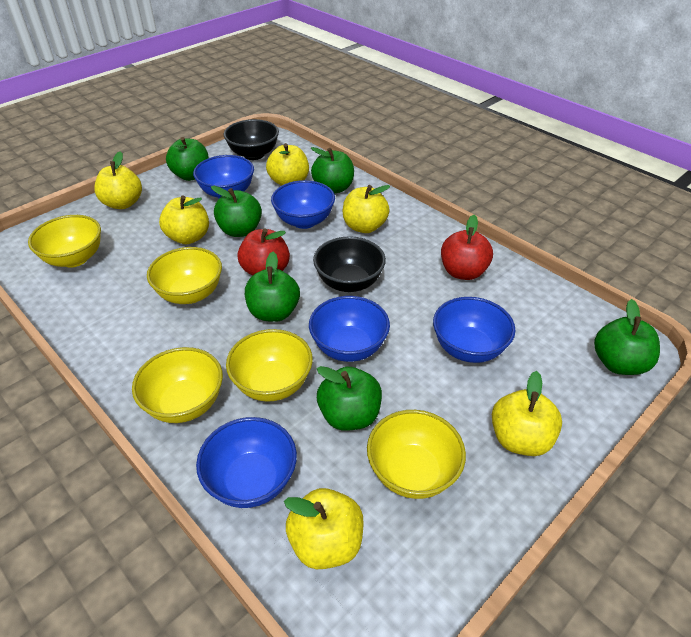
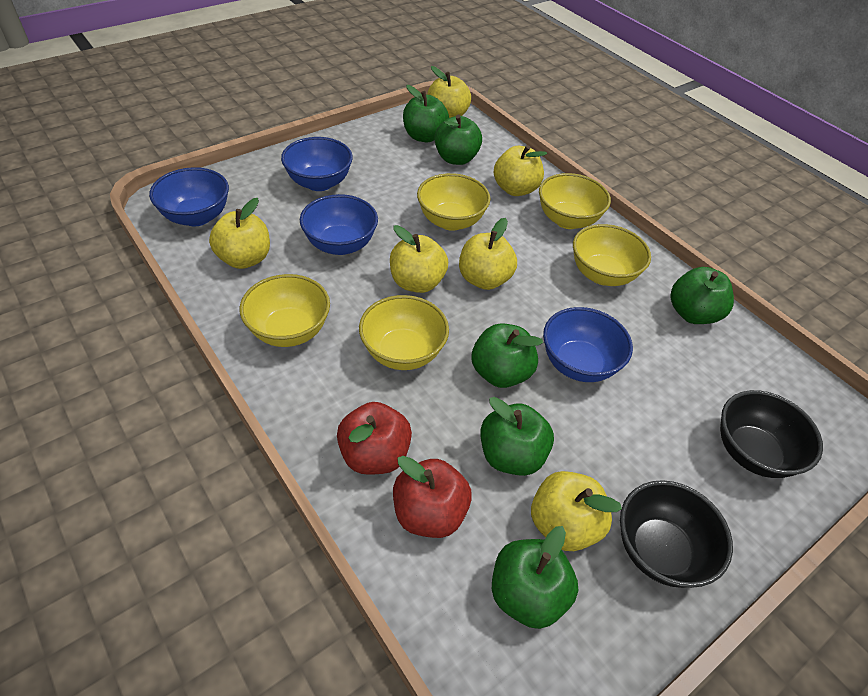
blue bowl: [193,155,254,198] [196,417,297,508] [271,180,335,229] [309,296,390,362] [433,297,515,363] = 5 -> [149,167,229,226] [281,137,353,191] [300,194,378,255] [543,307,633,382] = 4

